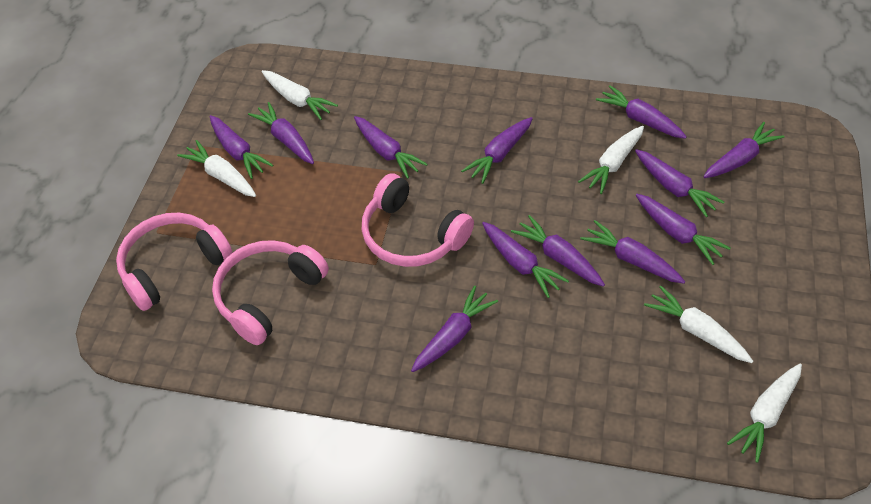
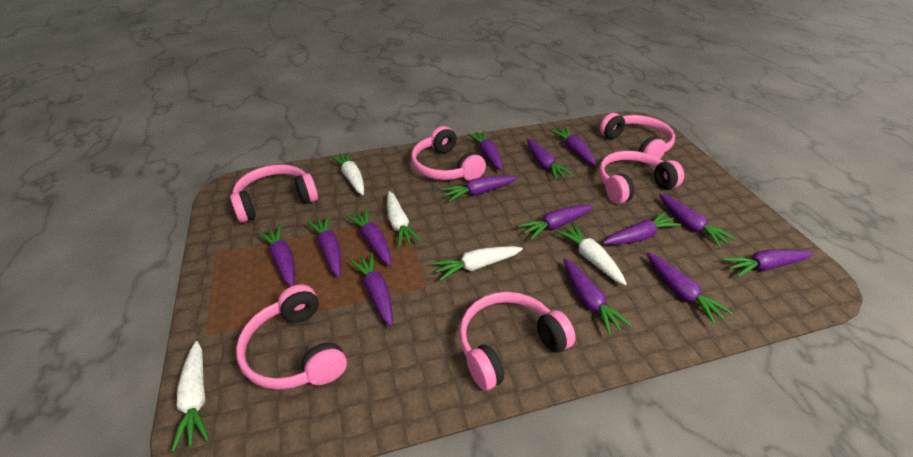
pink headphones: [116,213,232,311] [212,240,329,345] [362,173,474,267] = 3 -> [230,164,318,223] [236,284,347,390] [411,126,486,181] [459,292,576,391] [599,151,684,204] [600,113,675,159] = 6
purple carrot: [210,115,274,179] [248,102,314,164] [354,116,428,179] [411,285,498,372] [461,117,533,184] [482,222,569,298] [511,215,605,287] [580,220,685,284] [596,85,687,139] [635,149,724,217] [636,194,731,265] [703,122,785,178] = 12 -> [258,225,295,287] [306,215,341,277] [346,208,391,266] [349,252,393,327] [441,176,518,202] [468,130,502,171] [518,205,594,240] [527,139,573,180] [550,127,596,165] [563,258,633,336] [603,212,681,245] [647,252,733,325] [659,194,736,248] [722,249,813,277] = 14

